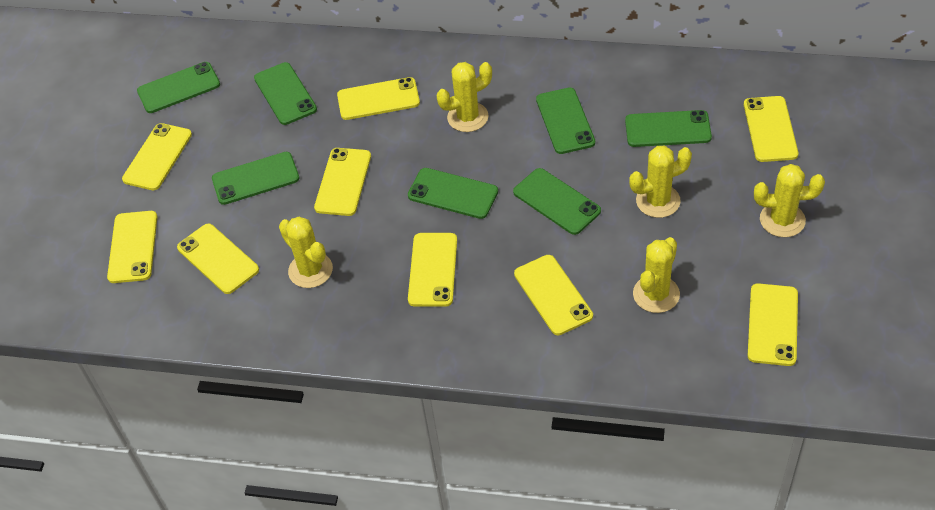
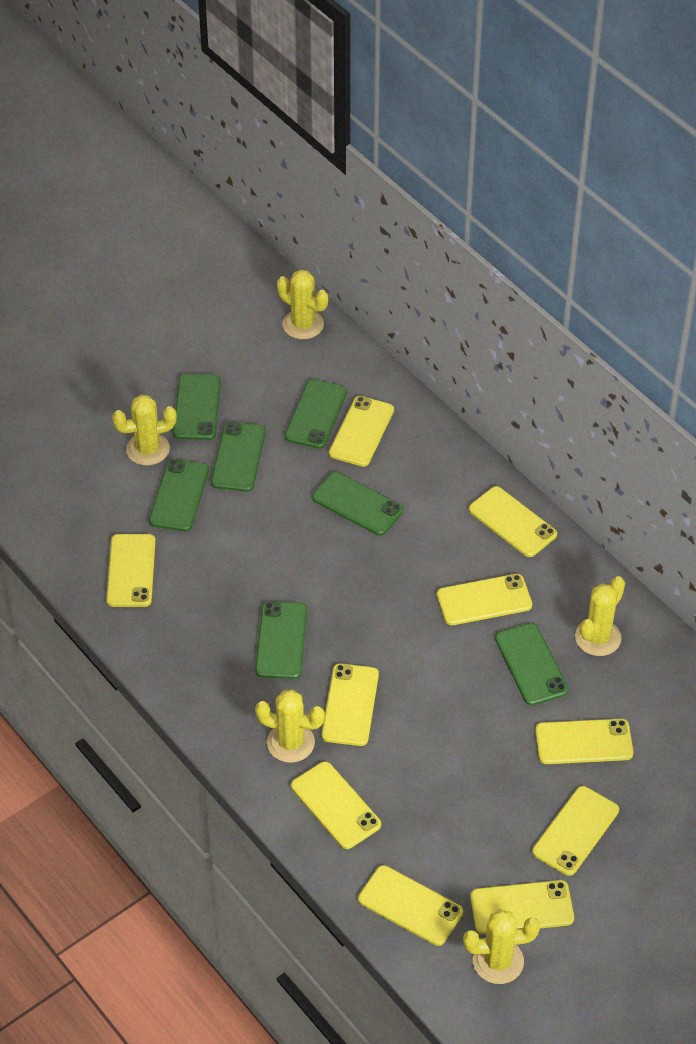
yellow phone: [107,211,157,283] [122,123,192,190] [177,223,259,294] [314,148,371,216] [337,77,420,120] [408,233,457,307] [514,255,593,335] [744,96,798,162] [748,283,798,366] = 9 -> [106,534,156,607] [291,761,381,849] [322,663,379,746] [329,396,394,467] [358,865,463,946] [437,574,532,625] [469,486,557,557] [470,880,574,934] [532,786,619,876] [535,719,633,764] = 10

